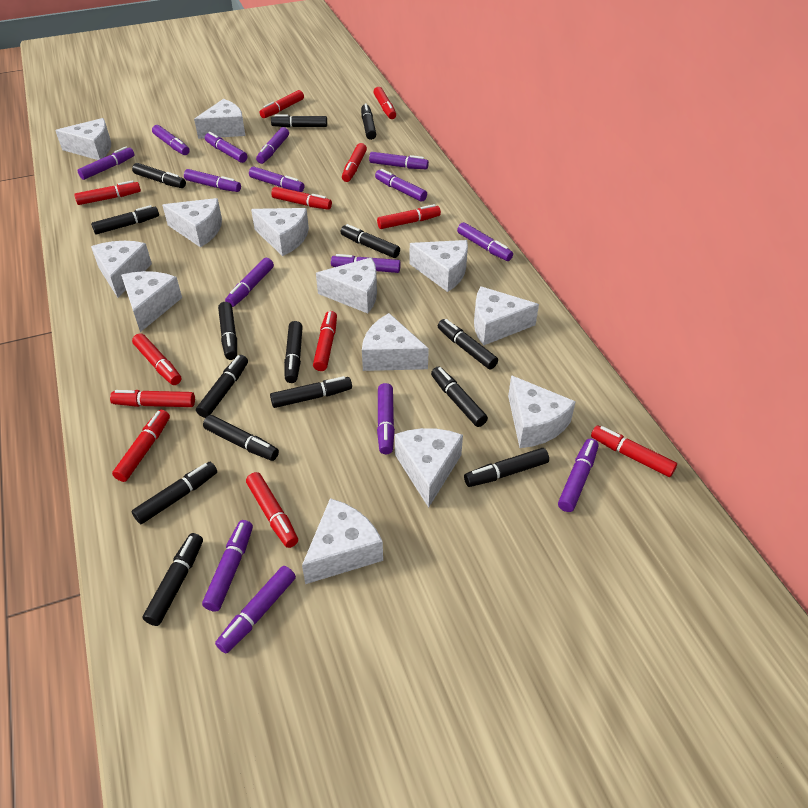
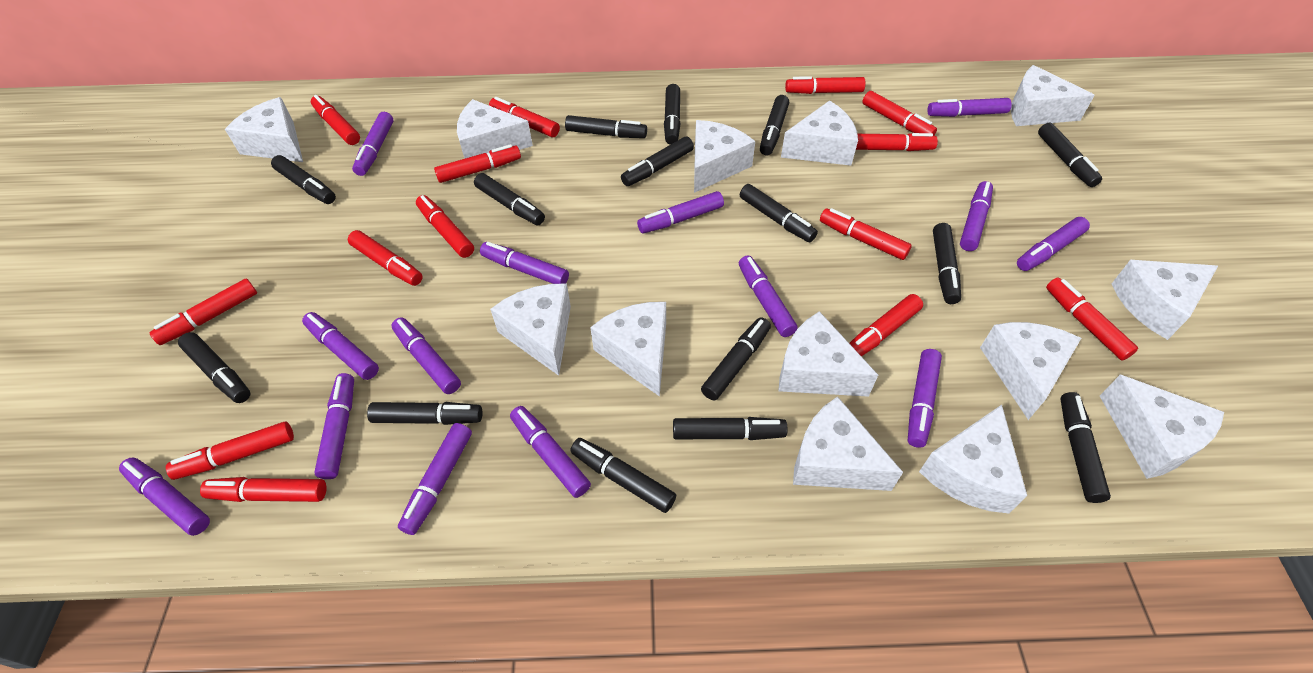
purple marker: [78,147,134,180] [152,125,190,155] [184,169,241,192] [202,520,253,612] [205,132,247,163] [215,566,296,653] [225,258,274,307] [249,166,304,192] [256,127,289,164] [331,254,401,273] [369,152,429,169] [375,169,427,202] [377,383,395,454] [457,222,513,261] [558,439,598,512] = 15 -> [119,458,210,536] [302,312,379,380] [314,373,354,479] [352,112,393,176] [391,317,461,394] [398,423,472,535] [480,242,569,284] [510,406,591,498] [637,191,724,233] [739,256,798,337] [908,349,942,448] [927,98,1012,117] [960,181,993,251] [1017,217,1090,271] = 14
red marker: [74,180,141,205] [110,390,195,407] [112,410,170,482] [132,333,181,385] [246,472,298,548] [260,90,304,118] [271,186,332,210] [313,311,337,371] [342,143,367,182] [374,87,396,119] [377,204,441,229] [591,425,677,477] = 12 -> [150,278,257,345] [166,422,294,480] [200,477,326,502] [311,95,360,145] [348,230,423,286] [416,195,474,258] [434,144,521,183] [489,97,560,137] [785,76,866,94] [820,208,912,260] [849,294,923,356] [856,133,938,151] [862,91,937,136] [1046,277,1138,360] = 14

